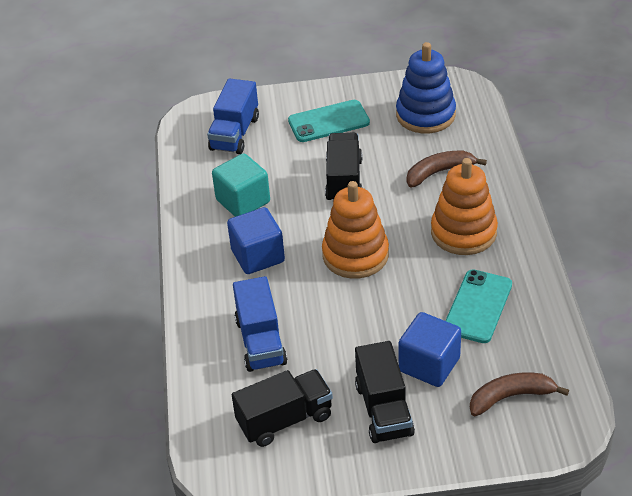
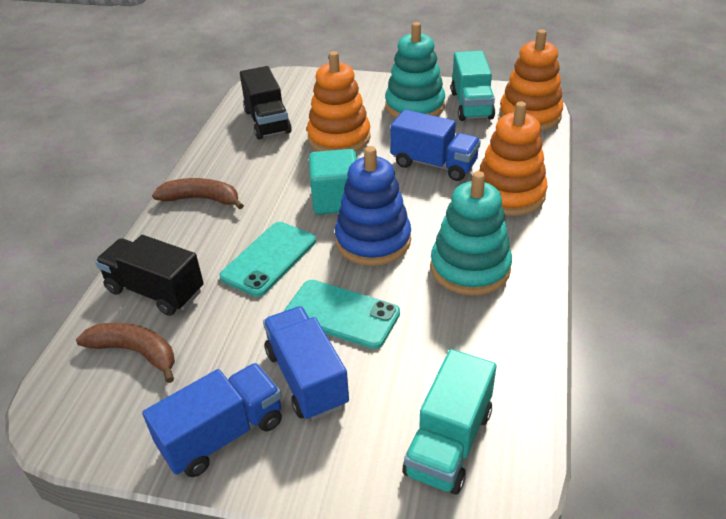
black truck: [232,369,333,447] [325,133,363,201] [355,341,415,443] = 3 -> [95,235,204,316] [240,66,292,140] = 2
blue cube: [227,207,285,274] [398,312,461,387] = 2 -> none = 0
blue truck: [207,78,259,154] [233,276,287,372] = 2 -> [142,363,282,477] [263,306,349,420] [391,110,481,181] = 3
orange stacking toy: [322,181,389,279] [431,158,498,255] = 2 -> [307,51,371,152] [479,102,548,216] [499,29,563,131] = 3
turquoise stacking toy: none = 0 -> [385,22,445,118] [431,171,512,295] = 2
turquoise truck: none = 0 -> [403,349,497,495] [451,51,495,121] = 2

